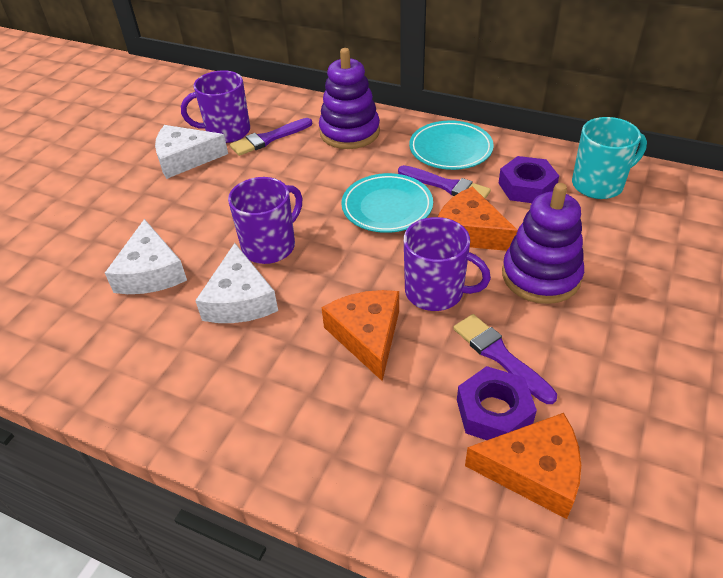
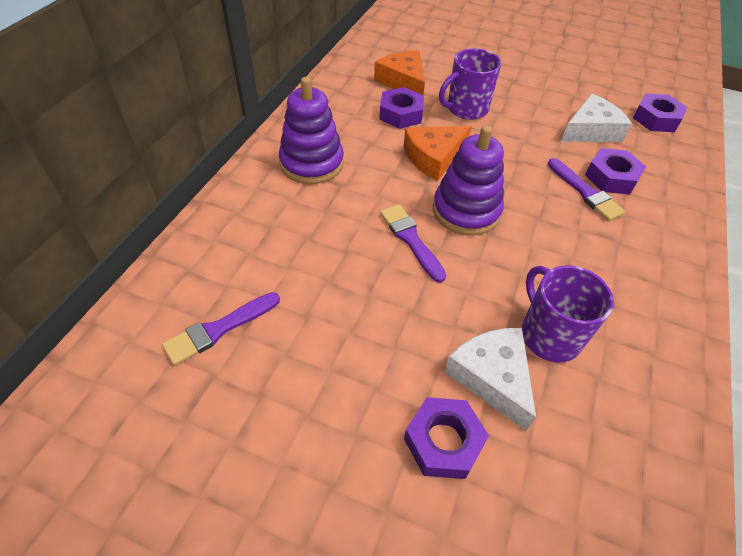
orange cheese: [321,290,399,381] [438,187,518,251] [465,413,581,519] = 3 -> [374,50,425,95] [403,126,472,181] = 2
purple mug: [181,70,250,143] [228,177,302,264] [404,217,491,311] = 3 -> [439,48,502,120] [522,265,614,362] = 2
purple nut: [457,366,537,440] [498,156,559,203] = 2 -> [379,87,424,129] [404,397,489,479] [585,148,646,194] [633,94,688,132] = 4
turquoise mug: [572,117,647,199] = 1 -> none = 0
turquoise plate: [341,173,433,233] [409,120,494,170] = 2 -> none = 0
white cheese: [105,219,187,294] [155,125,228,179] [195,243,278,323] = 3 -> [444,328,536,431] [561,94,632,142] = 2

